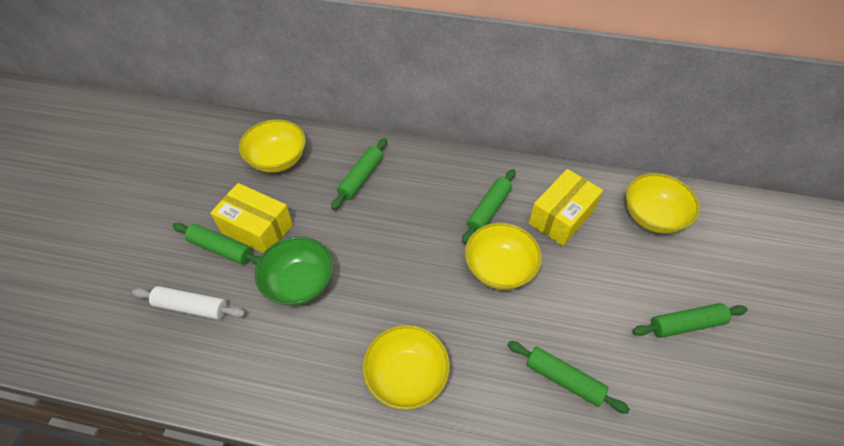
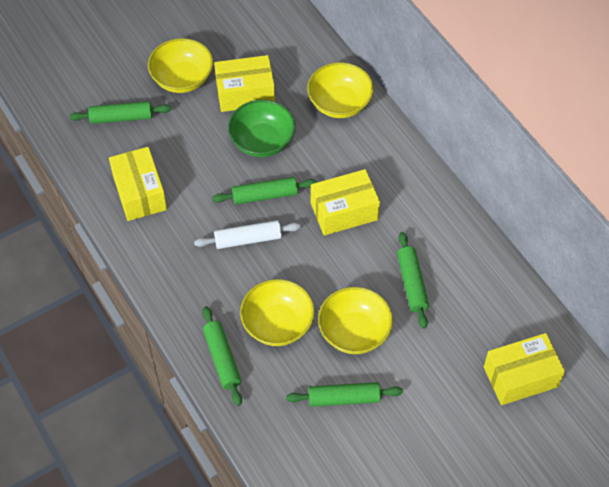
yellow box: [210,183,293,253] [529,169,603,246] = 2 -> [109,147,167,221] [214,55,275,112] [311,169,380,236] [484,333,565,405] = 4

